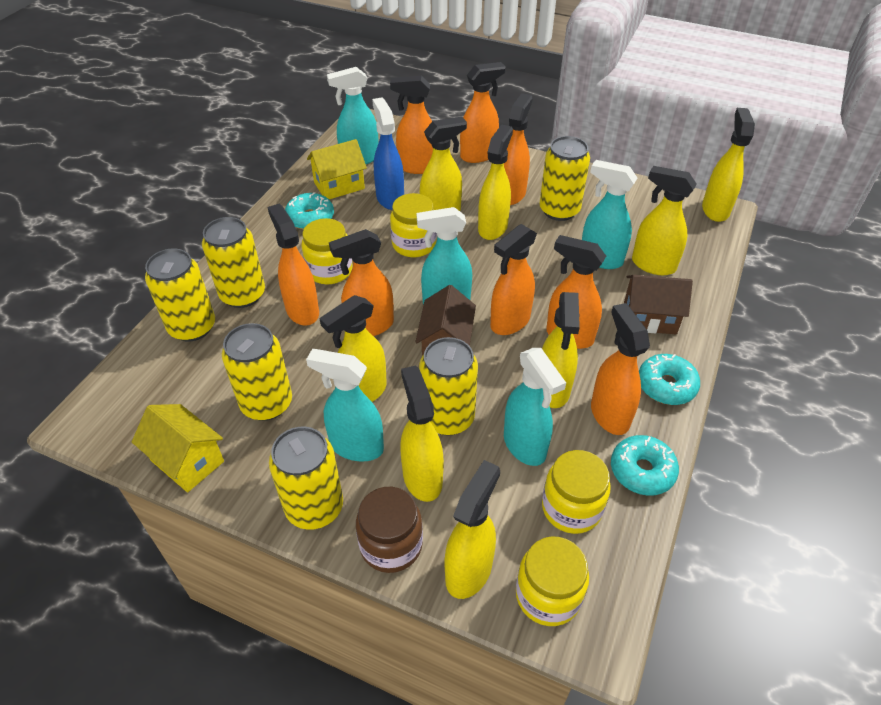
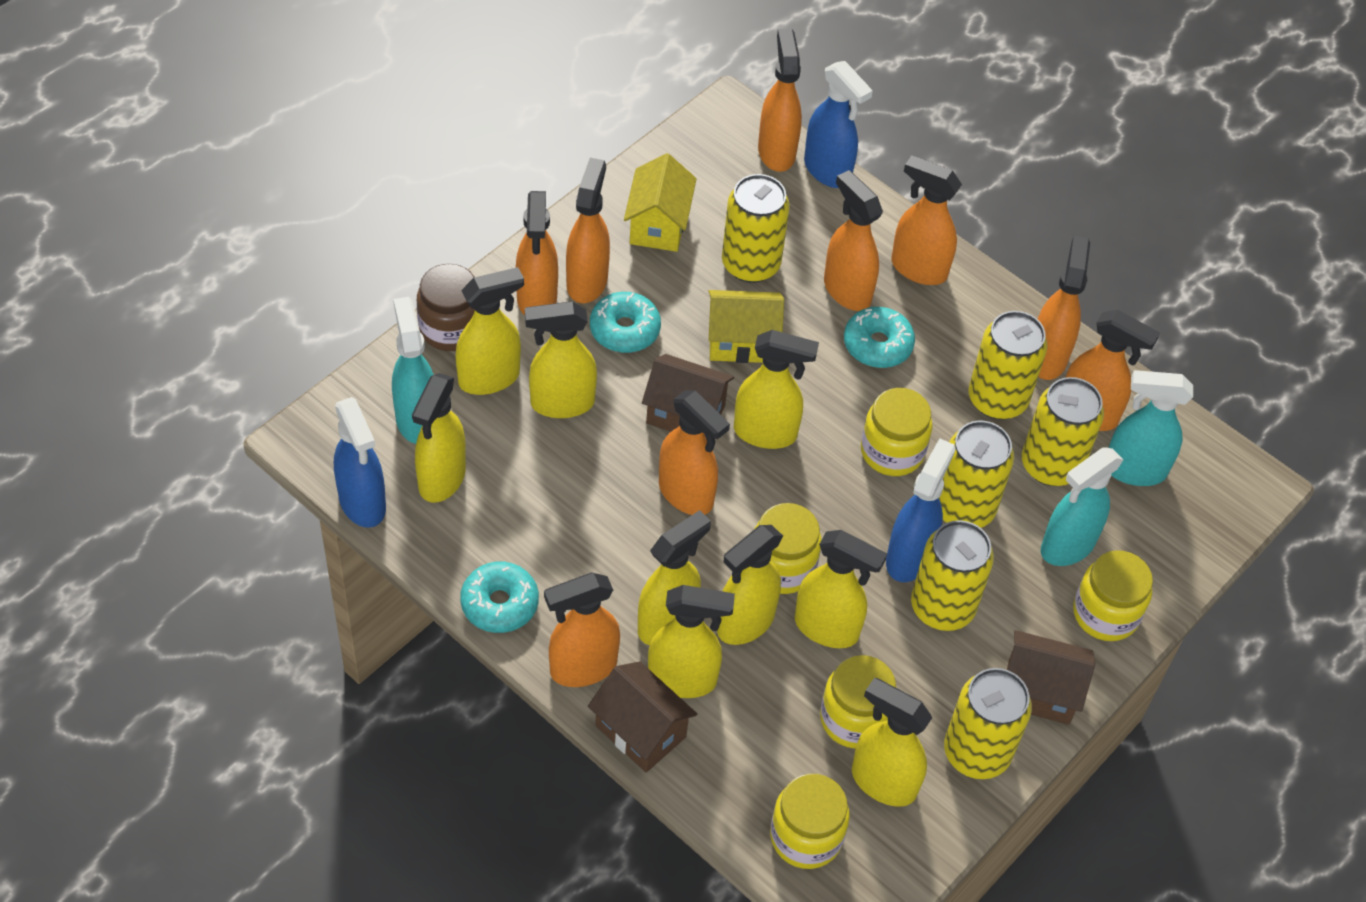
blue spray bottle: [372,98,404,210] = 1 -> [334,397,386,528] [804,61,873,188] [886,438,956,582] = 3
brown house: [415,285,476,356] [624,275,693,334] = 2 -> [588,661,697,773] [642,354,734,438] [1007,630,1095,725] = 3
orange spray bottle: [268,204,319,325] [329,229,394,336] [390,76,433,174] [460,62,506,163] [490,224,537,335] [504,93,533,205] [546,235,606,349] [591,303,650,435] = 8 -> [516,191,558,316] [544,572,620,687] [566,158,610,303] [659,390,730,515] [758,29,802,172] [824,170,883,311] [891,155,962,285] [1038,236,1090,380] [1065,310,1160,431] = 9
turquoise spray bottle: [306,349,384,462] [327,67,379,164] [416,207,472,305] [504,348,566,466] [582,160,637,269] = 5 -> [392,297,434,444] [1041,447,1124,566] [1109,370,1193,486] = 3
yellow jar: [301,218,352,284] [390,193,437,257] [516,536,589,626] [542,450,611,534] = 4 -> [755,503,822,594] [770,774,850,869] [820,655,896,749] [861,388,933,476] [1073,550,1153,641] = 5
yellow spray bottle: [320,295,387,402] [400,366,444,502] [420,117,467,211] [444,460,500,599] [478,124,513,240] [542,292,580,408] [632,166,696,275] [702,108,755,222] = 8 -> [412,373,466,503] [455,267,524,395] [525,301,597,418] [638,510,711,645] [648,585,735,698] [717,525,783,645] [734,330,819,449] [795,530,887,648] [852,678,932,807] = 9

